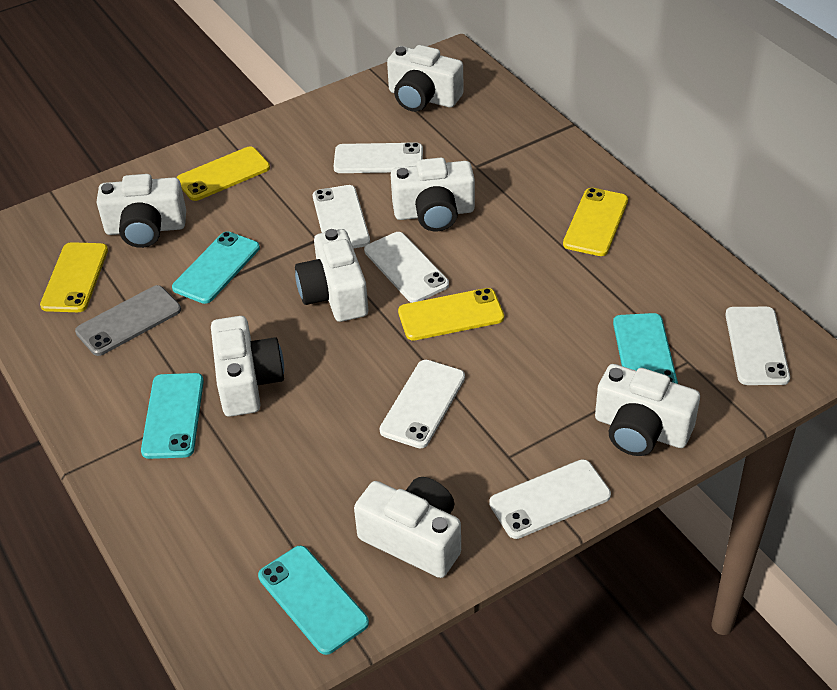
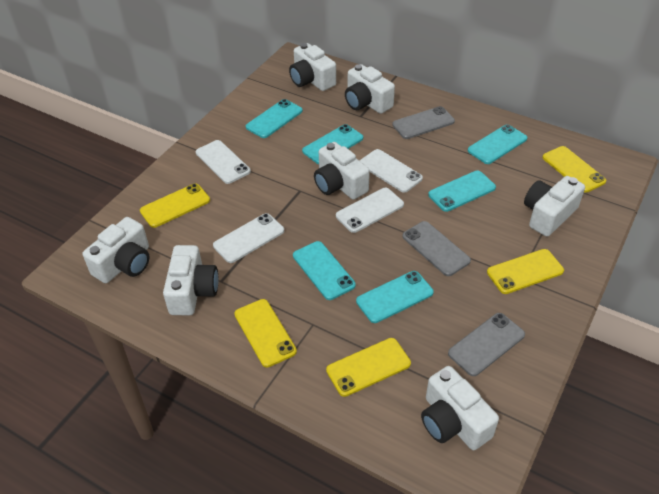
grey phone: [75,285,181,356] = 1 -> [392,106,455,139] [402,221,471,276] [448,313,525,376] = 3
turquoise phone: [141,373,204,459] [172,231,260,304] [258,546,369,655] [613,313,678,384] = 4 -> [246,99,303,138] [293,241,356,300] [302,124,363,164] [356,271,434,323] [428,170,496,212] [468,124,527,164] = 6
white phone: [313,185,370,249] [334,142,423,173] [364,232,449,303] [379,360,465,448] [489,459,611,539] [725,307,790,385] = 6 -> [196,140,251,184] [213,213,284,263] [336,188,404,233] [360,149,423,193] = 4
yellow phone: [40,242,108,312] [176,146,270,201] [398,288,504,341] [563,188,628,256] = 4 -> [140,183,210,228] [234,299,297,368] [326,338,411,397] [487,249,564,294] [542,146,606,193] = 5

